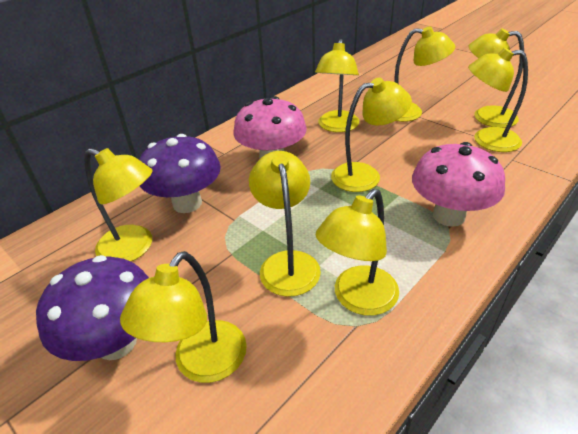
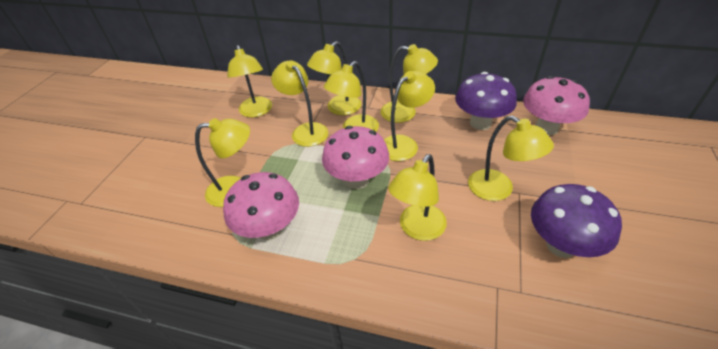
pink mushroom: [233,96,307,159] [412,142,505,227] = 2 -> [223,172,299,240] [322,126,389,189] [523,76,590,135] = 3

